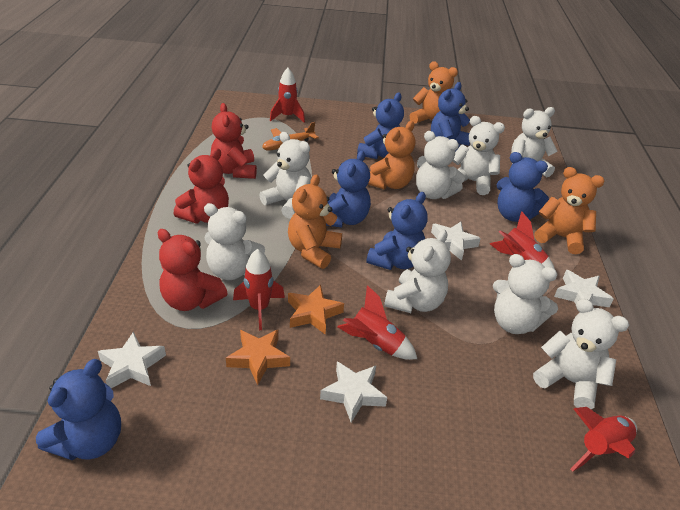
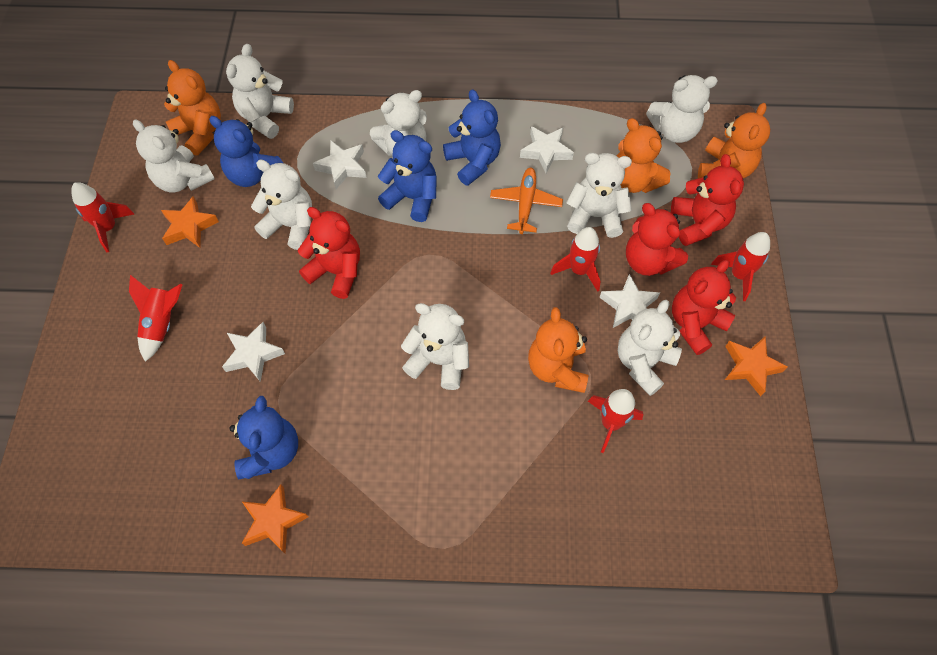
blue teddy bear: [36,359,121,460] [326,150,371,227] [357,92,404,159] [366,192,428,270] [431,82,470,152] [497,152,549,222] = 6 -> [209,116,283,187] [229,396,298,480] [378,130,437,222] [443,89,501,186] = 4
orange star: [226,330,290,385] [288,285,344,334] = 2 -> [161,196,219,248] [242,484,308,554] [725,336,788,396] = 3
red teddy bear: [158,229,228,311] [174,148,229,223] [211,103,257,179] = 3 -> [298,207,360,299] [626,203,688,276] [671,154,744,246] [672,260,736,355] = 4

